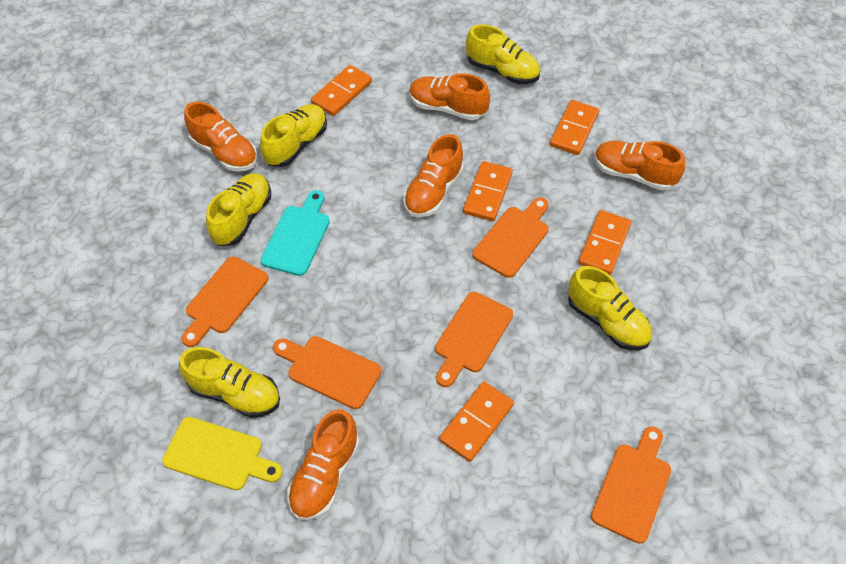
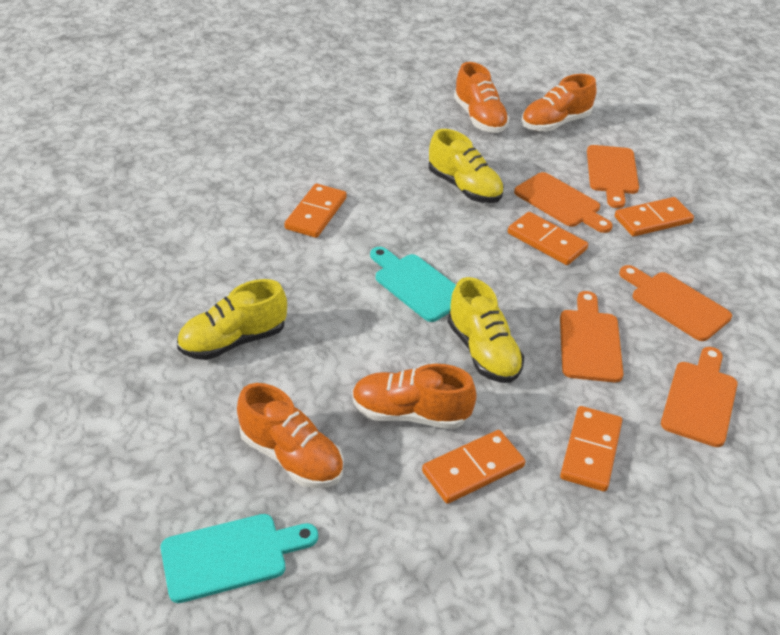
orange shoe: [184,102,258,172] [287,409,360,520] [404,134,464,217] [409,73,490,120] [594,141,685,191] = 5 -> [237,383,344,488] [352,364,477,429] [454,62,510,133] [521,74,596,132] = 4
turquoise cutting board: [260,190,330,276] = 1 -> [161,514,318,603] [370,247,456,322] = 2
yellow cutting board: [162,417,283,490] = 1 -> none = 0
yellow shoe: [179,347,280,418] [206,173,271,246] [260,104,327,167] [466,24,540,84] [568,266,652,350] = 5 -> [177,279,287,360] [429,129,504,203] [448,277,524,383] = 3

